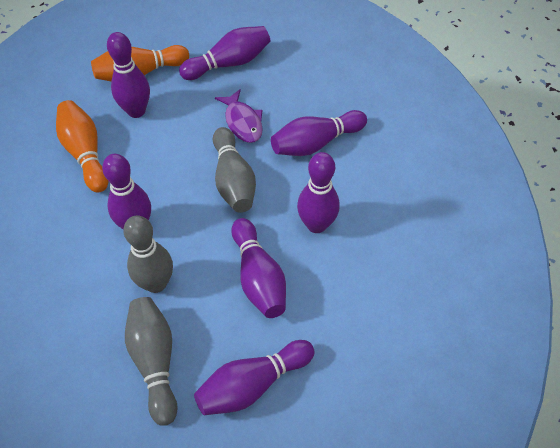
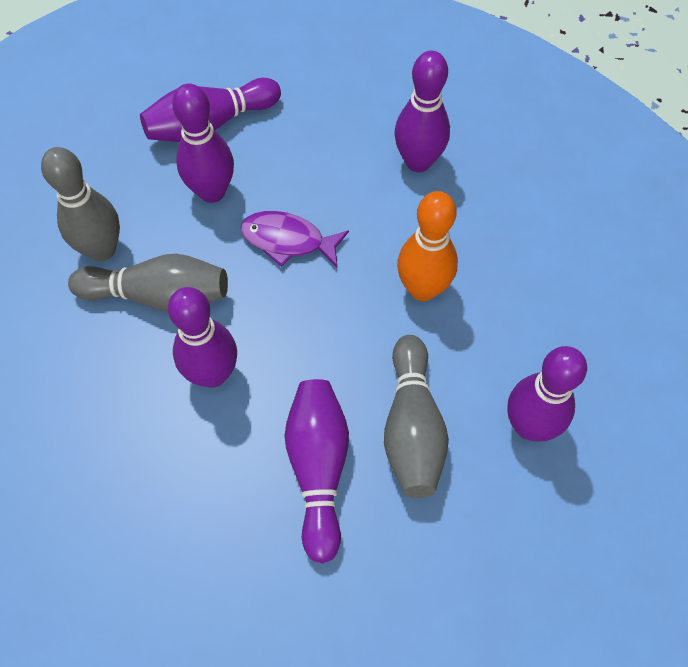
orange bowling pin: [56,100,108,193] [91,45,189,81] = 2 -> [397,191,458,301] = 1
purple bowling pin: [102,154,151,229] [107,32,150,118] [179,26,270,80] [194,340,315,415] [231,218,286,318] [271,110,367,156] [297,152,340,233] = 7 -> [140,78,281,142] [168,287,237,388] [172,83,234,203] [285,379,349,564] [394,51,450,172] [507,346,587,441] = 6

